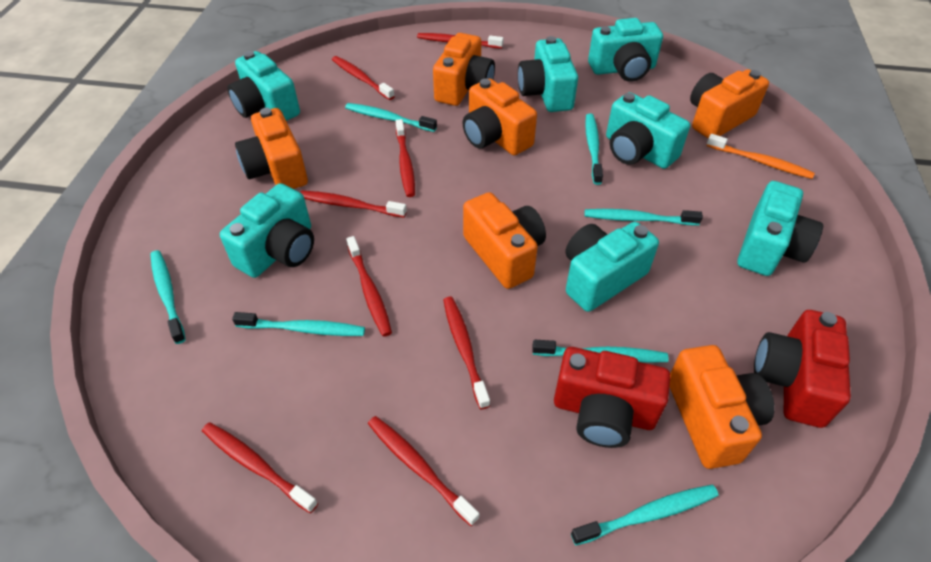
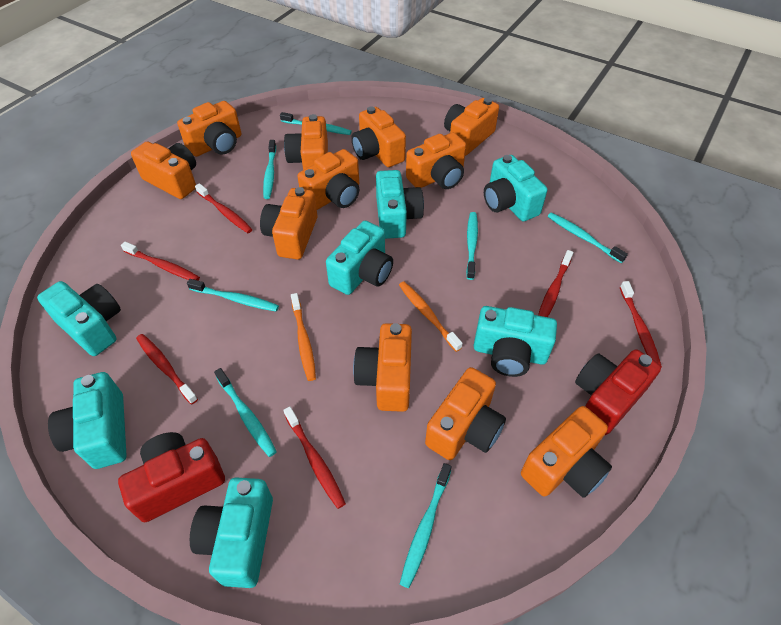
orange camera: [235,108,308,189] [433,33,495,106] [463,78,537,155] [463,192,546,289] [670,345,774,469] [690,69,769,138] = 6 -> [131,142,196,199] [177,101,241,157] [260,187,317,260] [284,114,328,170] [297,149,359,210] [351,106,406,167] [353,323,412,412] [406,132,466,189] [425,367,506,460] [444,98,499,156] [521,406,612,498] = 11
orange toothbrush: [706,134,815,179] = 1 -> [291,293,316,381] [399,281,463,352] = 2
red toothbrush: [202,422,318,513] [300,191,407,218] [332,56,395,100] [346,236,392,337] [368,416,480,526] [396,119,415,197] [417,33,504,49] [443,297,490,409] = 8 -> [121,242,200,281] [136,334,198,404] [195,183,253,233] [283,406,346,509] [538,250,574,317] [620,281,662,367] = 6

